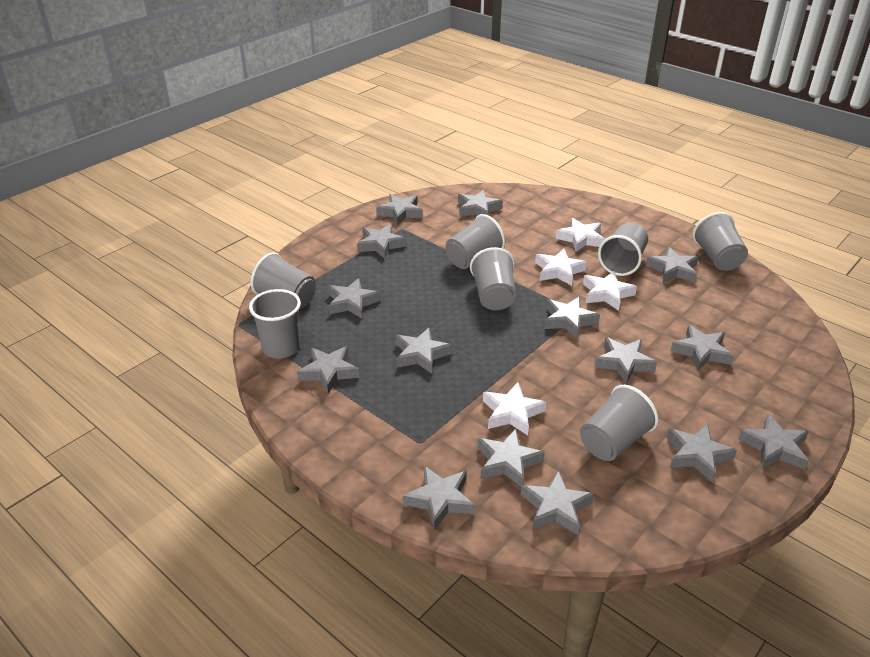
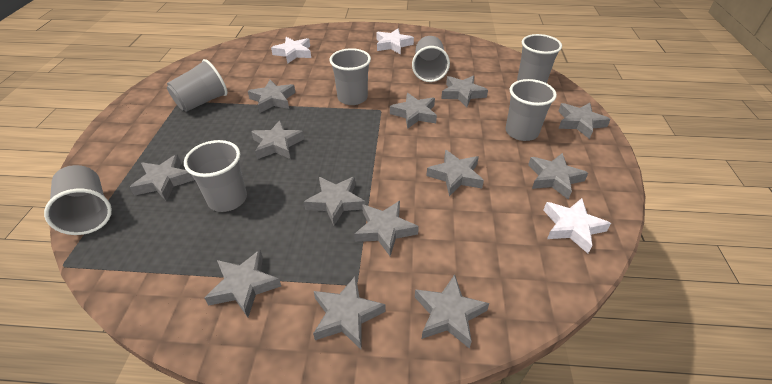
grey star: [297,346,359,394] [328,278,381,319] [357,224,406,259] [376,194,423,225] [396,328,452,374] [403,466,475,530] [458,190,503,217] [477,429,545,487] [521,470,594,535] [544,296,600,339] [594,337,657,384] [646,247,698,283] [666,424,737,483] [671,325,733,371] [738,414,809,470] = 15 -> [130,154,195,201] [205,250,281,317] [248,80,296,113] [251,120,304,159] [304,177,365,226] [313,275,385,349] [354,201,419,256] [390,93,437,129] [415,274,489,349] [426,150,484,196] [441,75,488,107] [528,153,588,199] [558,103,611,139] = 13
white star: [483,383,546,435] [535,249,587,286] [556,218,605,252] [583,271,637,311] = 4 -> [271,37,311,64] [376,29,414,54] [543,198,611,253] = 3

